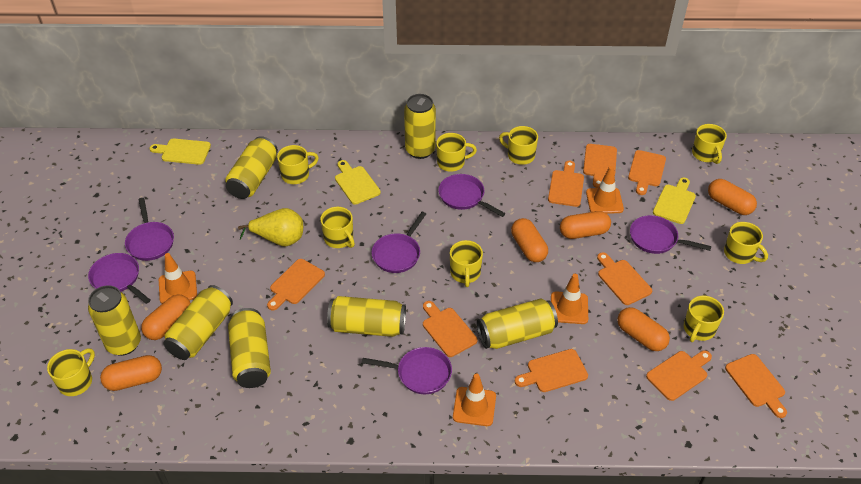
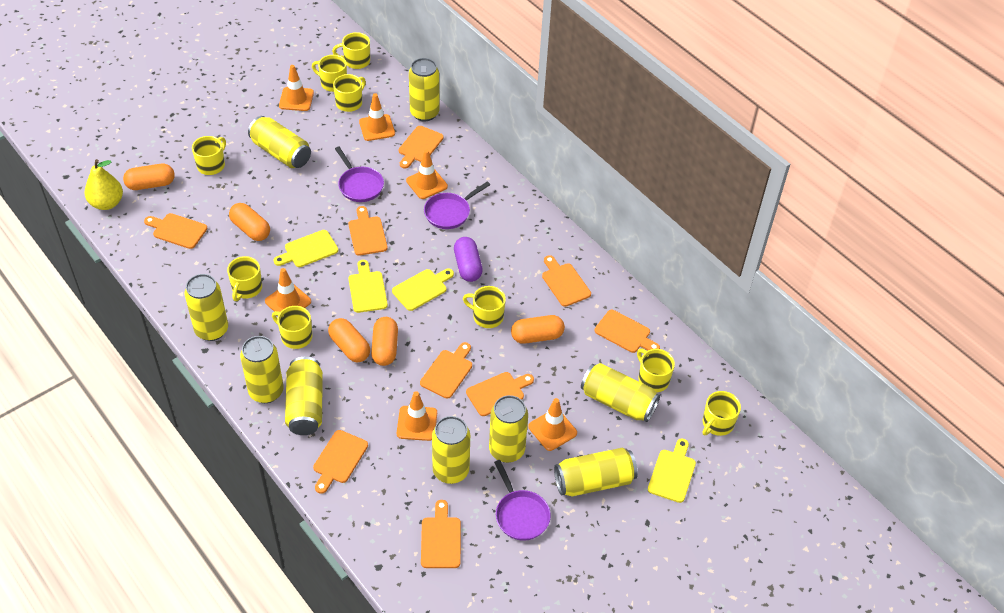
orange capsule: [100,355,162,391] [141,294,190,340] [511,218,548,262] [560,211,611,239] [617,307,670,351] [708,179,757,215] = 6 -> [123,164,175,190] [229,203,270,241] [328,318,370,362] [371,317,398,366] [511,315,565,344] = 5
orange traffic cone: [159,253,197,304] [453,374,496,426] [551,274,588,324] [586,166,624,214] = 4 -> [265,268,311,312] [279,65,314,111] [359,93,395,141] [397,391,437,441] [406,150,448,199] [528,398,577,451] = 6
purple capsule: none = 0 -> [454,237,483,282] = 1
purple pan: [88,253,151,304] [125,198,174,261] [362,347,452,394] [371,212,426,273] [438,174,506,217] [630,215,712,254] = 6 -> [335,147,384,202] [424,182,490,229] [494,460,551,541] = 3
yellow can: [88,285,141,356] [164,285,233,360] [225,136,278,199] [228,308,271,388] [327,296,406,337] [404,94,436,159] [477,298,558,349] = 7 -> [184,274,228,341] [240,336,284,403] [248,116,311,168] [285,357,323,435] [409,58,440,122] [432,416,470,484] [489,395,528,463] [554,448,638,496] [581,363,660,422] = 9
yellow cutting board: [149,139,211,165] [335,160,381,205] [653,177,696,224] = 3 -> [274,230,338,267] [348,260,388,313] [392,269,454,311] [648,438,696,503] = 4

